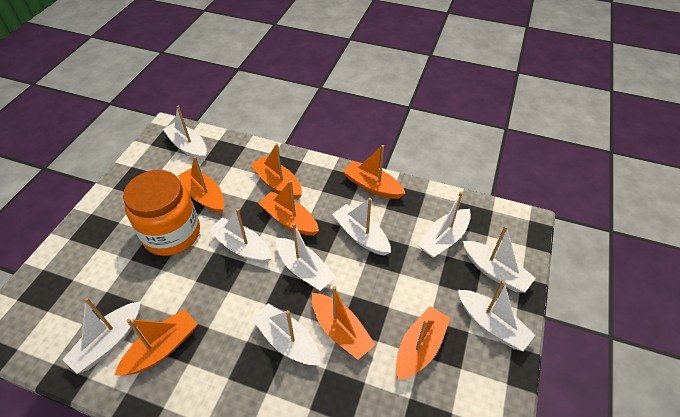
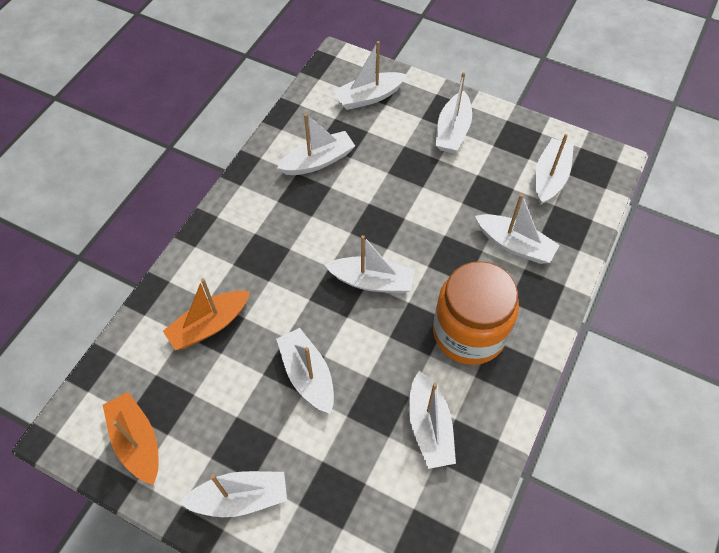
orange boat: [115,309,197,375] [178,156,224,214] [250,143,302,200] [259,180,319,236] [312,286,376,360] [343,145,406,199] [396,306,450,380] = 7 -> [103,392,159,485] [163,278,250,350] = 2

